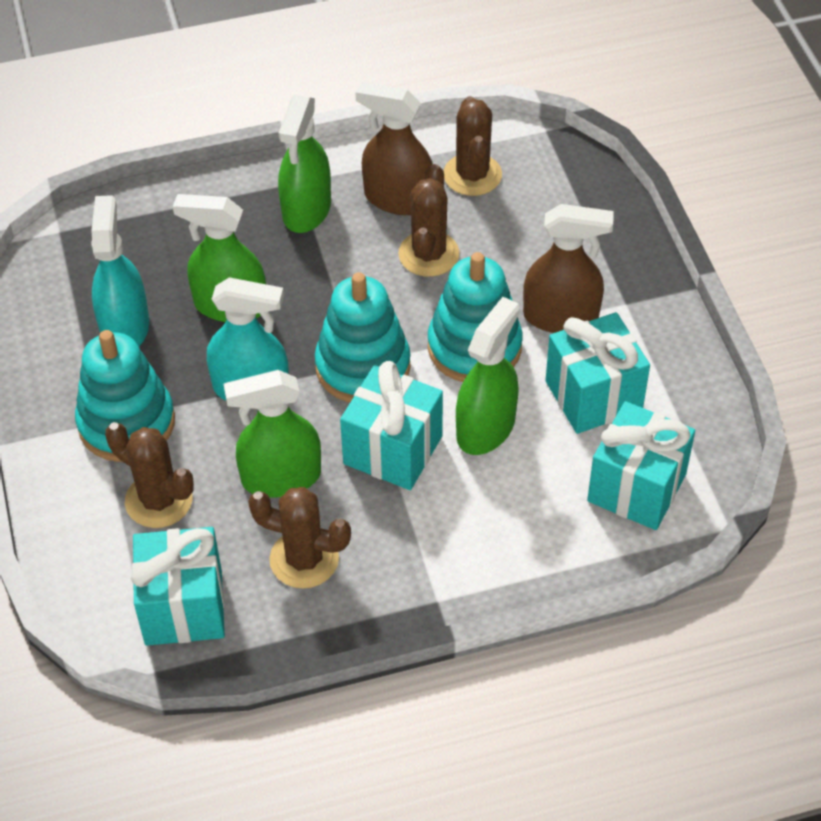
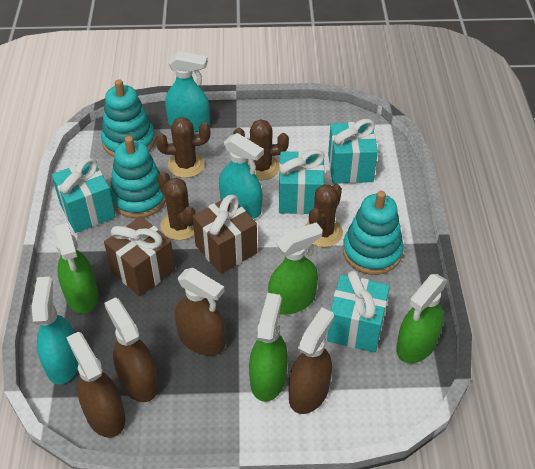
brown gift: none = 0 -> [104,216,175,297] [192,195,257,274] = 2
brown spray bottle: [355,82,433,215] [523,204,614,333] = 2 -> [66,332,125,438] [104,297,158,402] [175,268,225,355] [288,308,334,414] = 4
turquoise spray bottle: [91,195,149,346] [207,277,289,401] = 2 -> [32,277,79,384] [165,51,210,132] [219,133,264,219] = 3

